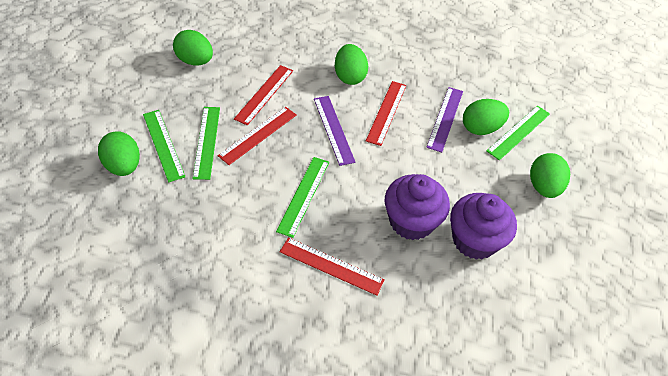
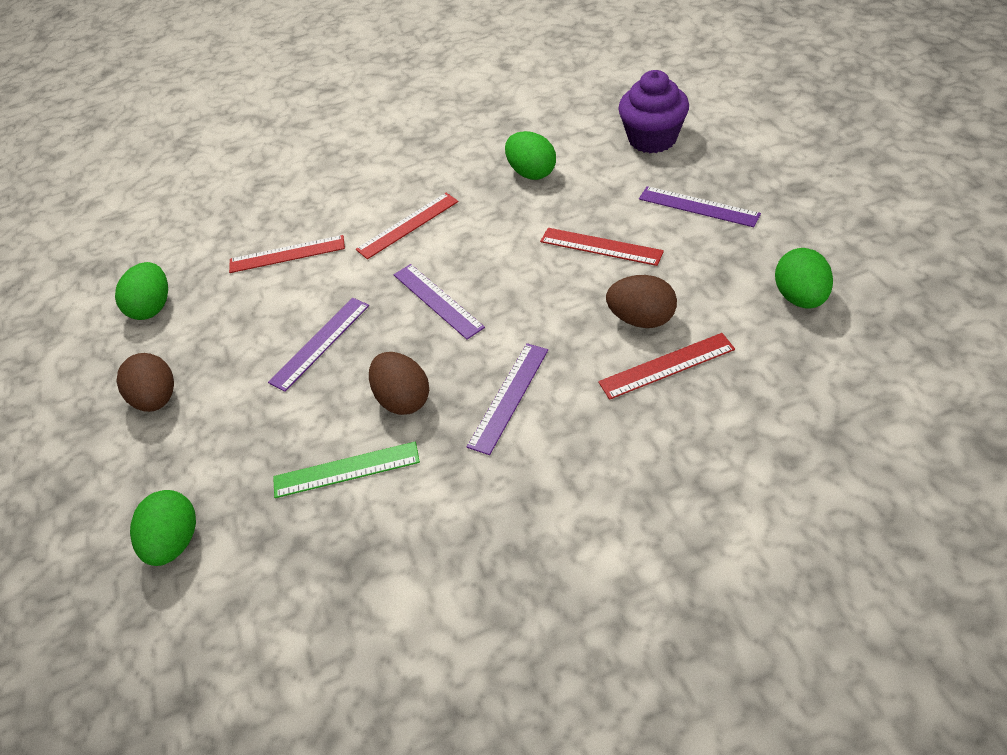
brown egg: none = 0 -> [116,353,174,412] [369,352,429,415] [606,275,677,328] = 3
green egg: [98,131,140,176] [173,30,213,66] [335,44,368,85] [463,99,509,135] [530,153,570,198] = 5 -> [115,262,168,320] [130,490,196,566] [505,131,556,180] [775,248,833,309] = 4
green ruler: [143,110,186,182] [192,107,220,180] [276,157,329,238] [487,106,550,160] = 4 -> [273,441,420,498] = 1
purple cupcake: [385,174,450,240] [450,193,517,260] = 2 -> [618,70,689,153] = 1
purple ruler: [314,96,356,166] [426,87,463,153] = 2 -> [268,298,369,392] [394,264,485,340] [467,343,548,455] [639,186,761,227] = 4

